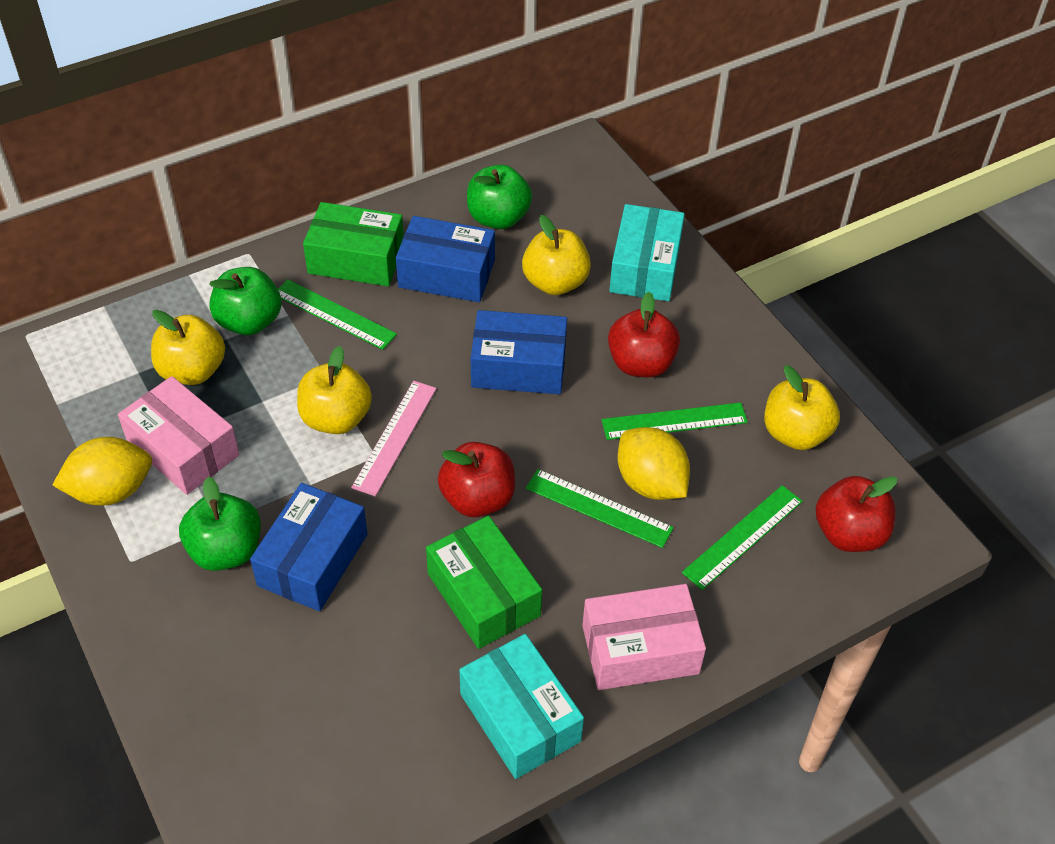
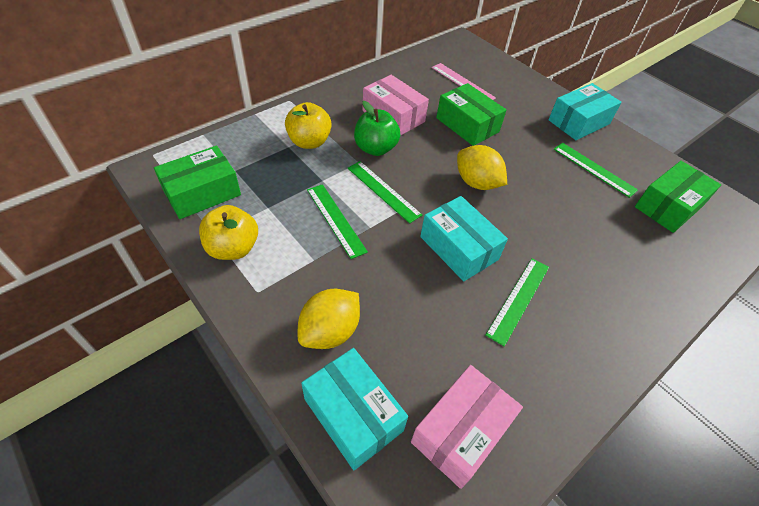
blue box: [250,483,367,611] [396,216,495,302] [471,310,567,394] = 3 -> none = 0
green apple: [179,477,261,571] [209,267,281,335] [467,165,532,229] = 3 -> [354,101,400,156] = 1
green box: [303,202,404,286] [426,516,542,649] = 2 -> [154,146,241,219] [436,83,506,146] [635,161,721,233] = 3
red apple: [438,442,515,517] [608,292,680,377] [816,476,897,552] = 3 -> none = 0
turquoise box: [459,634,584,779] [609,204,685,301] = 2 -> [301,348,408,470] [420,196,508,281] [548,83,622,140] = 3
yellow apple: [151,310,225,385] [297,346,372,434] [522,215,591,295] [764,365,840,450] = 4 -> [199,205,258,260] [285,102,332,149] = 2

